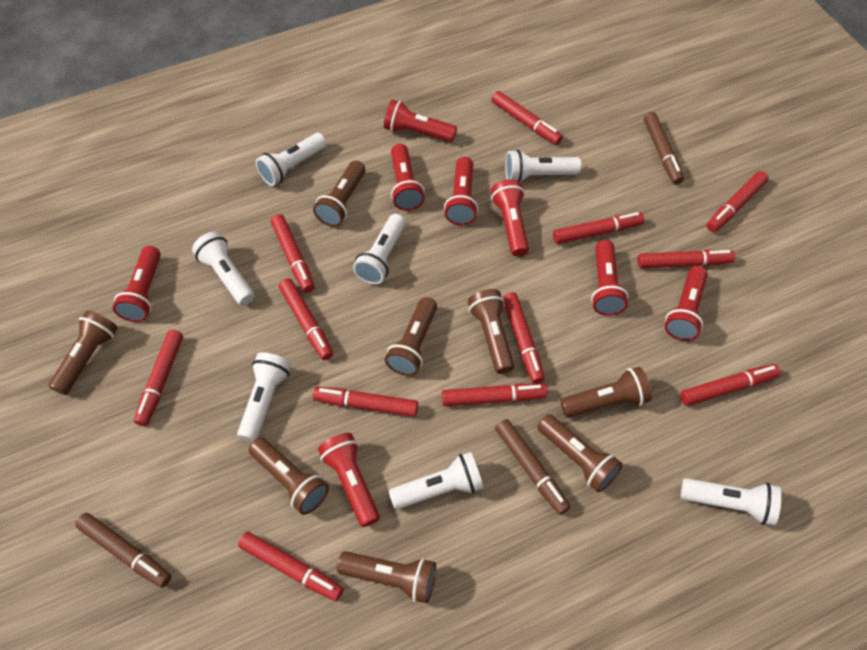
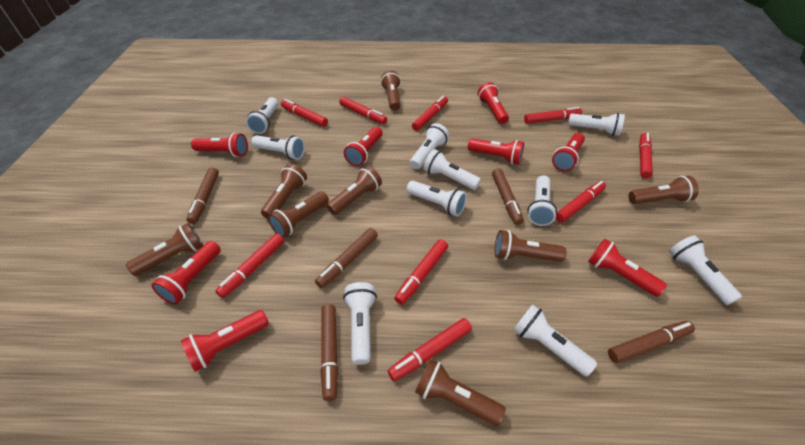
brown marker: [75,513,171,588] [495,419,570,515] [644,112,684,185] = 3 -> [186,167,219,224] [315,228,378,288] [321,304,338,401] [492,169,524,225] [608,321,695,363] = 5
red marker: [134,330,183,426] [238,532,344,601] [271,214,315,293] [279,278,333,360] [313,387,418,417] [442,384,547,406] [491,91,563,145] [503,292,545,384] [553,212,644,244] [638,250,735,268] [680,364,780,406] [707,171,769,232] = 12 -> [215,233,284,298] [281,99,328,127] [339,97,387,124] [388,318,472,381] [394,239,448,305] [412,96,448,131] [524,107,582,124] [556,181,606,223] [639,133,653,179] = 9
white flashlight: [192,232,254,306] [237,352,291,442] [256,133,327,186] [353,214,406,284] [389,452,483,509] [505,150,582,182] [681,478,781,525] = 7 -> [246,97,279,134] [251,135,305,160] [343,282,377,365] [406,181,467,216] [410,123,449,169] [423,149,481,190] [513,304,597,377] [527,175,557,226] [568,113,625,136] [669,235,742,305] = 10

